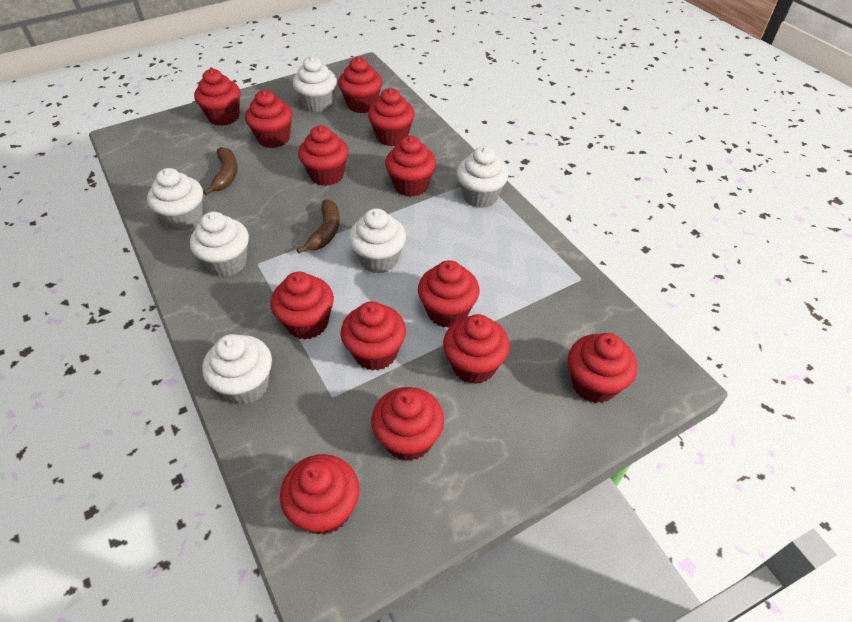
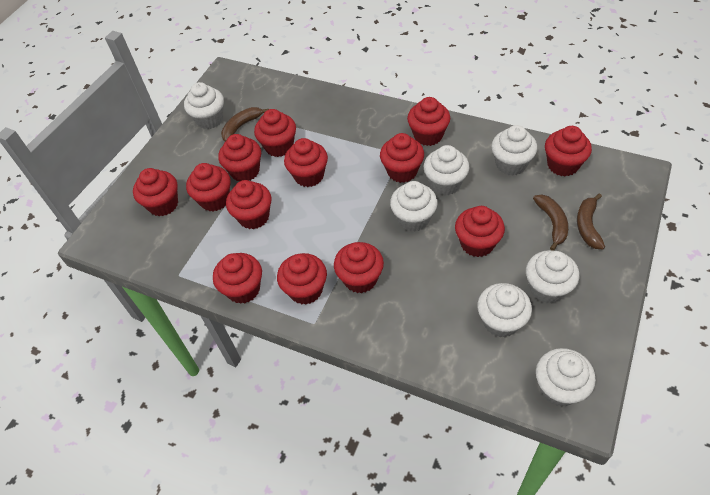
brown banana: [203,147,238,195] [296,200,340,253] = 2 -> [221,107,269,142] [533,195,568,251] [577,193,605,249] = 3
white cupcake: [147,168,203,231] [190,212,249,277] [202,334,272,405] [293,57,337,113] [349,208,406,273] [457,146,508,208] = 6 -> [184,82,224,129] [390,181,438,232] [424,145,469,195] [477,283,532,337] [491,125,537,176] [526,250,579,303] [536,348,596,406] = 7

